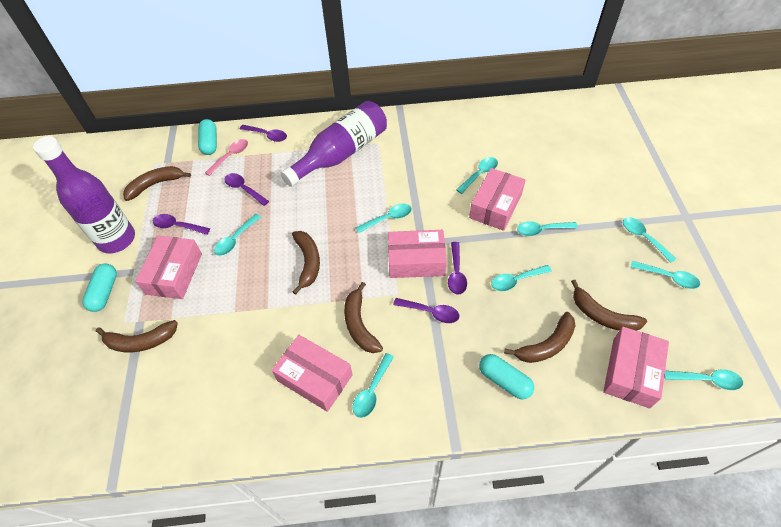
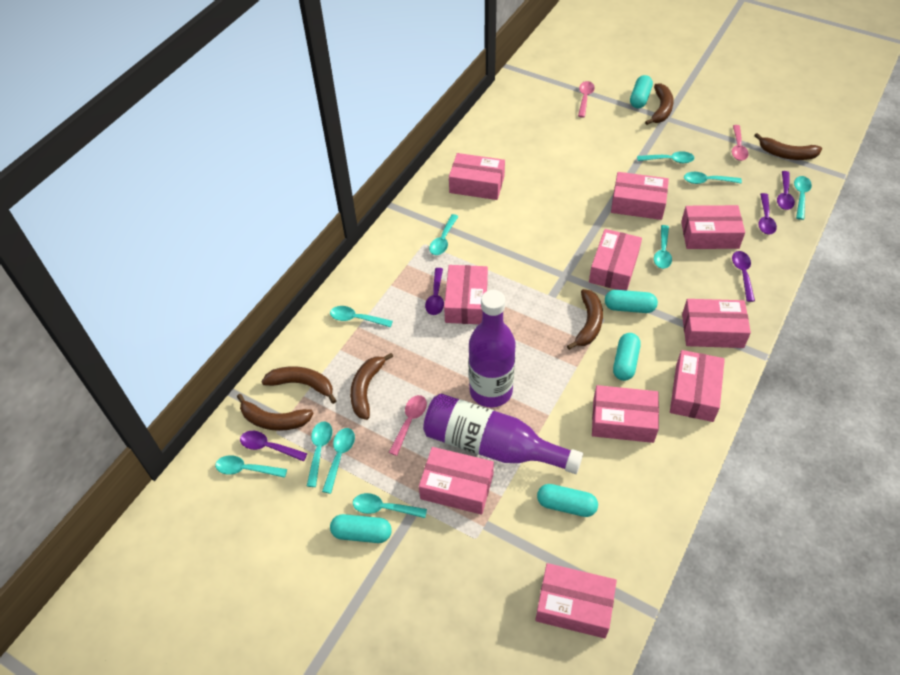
pink box: [135,236,202,299] [272,335,353,412] [388,230,447,278] [469,168,526,231] [603,327,669,409] = 5 -> [419,447,494,515] [444,265,488,324] [449,153,505,200] [535,563,617,638] [589,229,642,291] [592,385,659,443] [611,172,669,220] [670,350,725,422] [681,205,745,249] [682,299,751,348] = 10
pink spoon: [205,139,248,176] = 1 -> [389,395,427,456] [578,81,595,118] [732,125,749,161] = 3
turquoise capsule: [82,264,117,312] [198,119,217,155] [479,354,534,399] = 3 -> [330,514,392,543] [537,484,598,517] [605,290,658,313] [613,333,641,381] [630,75,653,108] = 5
turquoise spoon: [214,214,261,256] [353,353,394,418] [355,203,412,233] [456,157,498,194] [491,265,552,291] [517,221,578,236] [623,217,676,263] [631,261,700,289] [664,369,743,390] = 9 -> [215,455,287,478] [307,421,332,487] [322,428,355,494] [330,306,393,328] [353,493,427,518] [429,214,459,255] [637,151,695,163] [654,225,672,269] [684,172,742,184] [794,176,812,220] = 10

